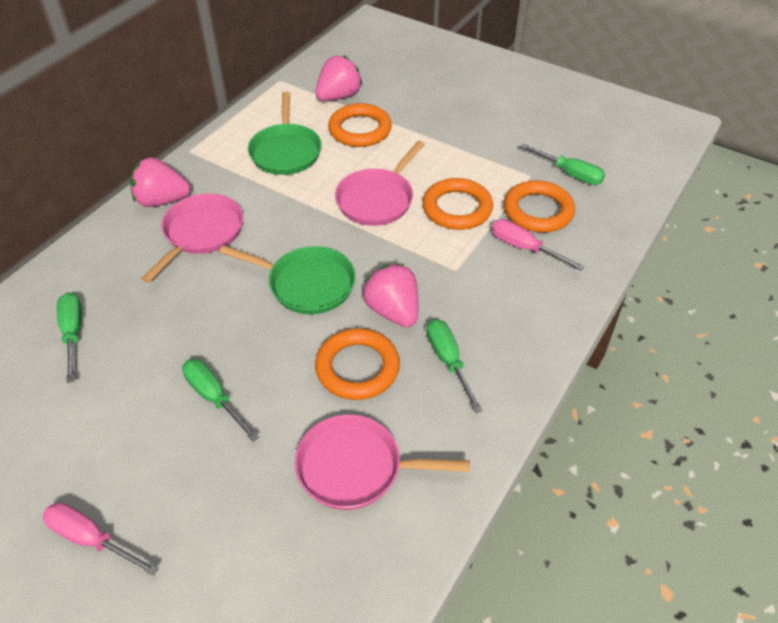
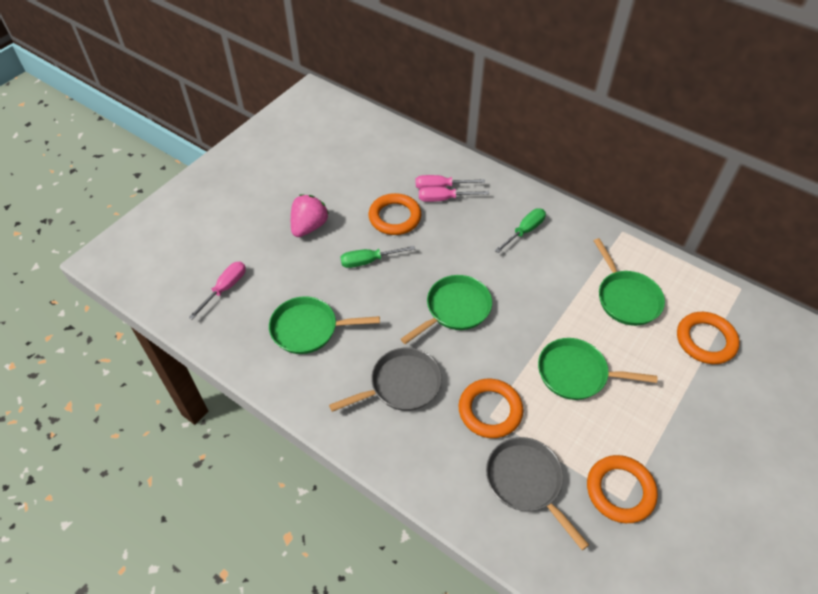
green pan: [219,245,356,314] [248,91,322,175] = 2 -> [269,296,380,354] [401,275,492,344] [538,338,657,400] [594,238,665,326] = 4
green screwdriver: [57,292,82,383] [182,359,259,442] [427,319,483,413] [520,143,605,185] = 4 -> [340,246,415,268] [495,208,546,253] = 2
grey pan: none = 0 -> [329,347,442,412] [486,437,589,550] = 2
pink pan: [141,193,243,283] [295,414,470,510] [335,141,425,226] = 3 -> none = 0
pink screwdriver: [43,503,159,576] [492,219,585,271] = 2 -> [189,262,246,320] [416,175,485,189] [419,187,489,202] = 3
pink strawberry: [130,157,191,207] [315,55,363,101] [362,264,418,327] = 3 -> [291,195,329,237] = 1

